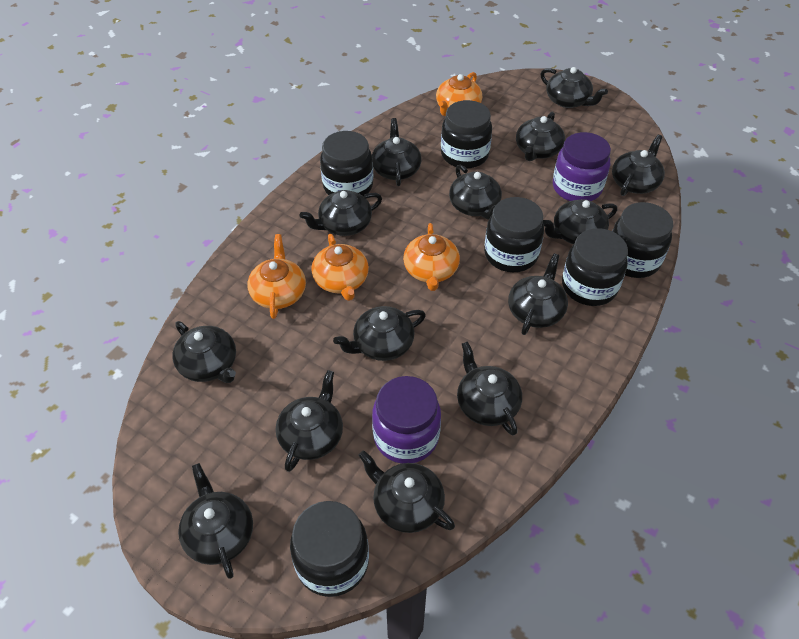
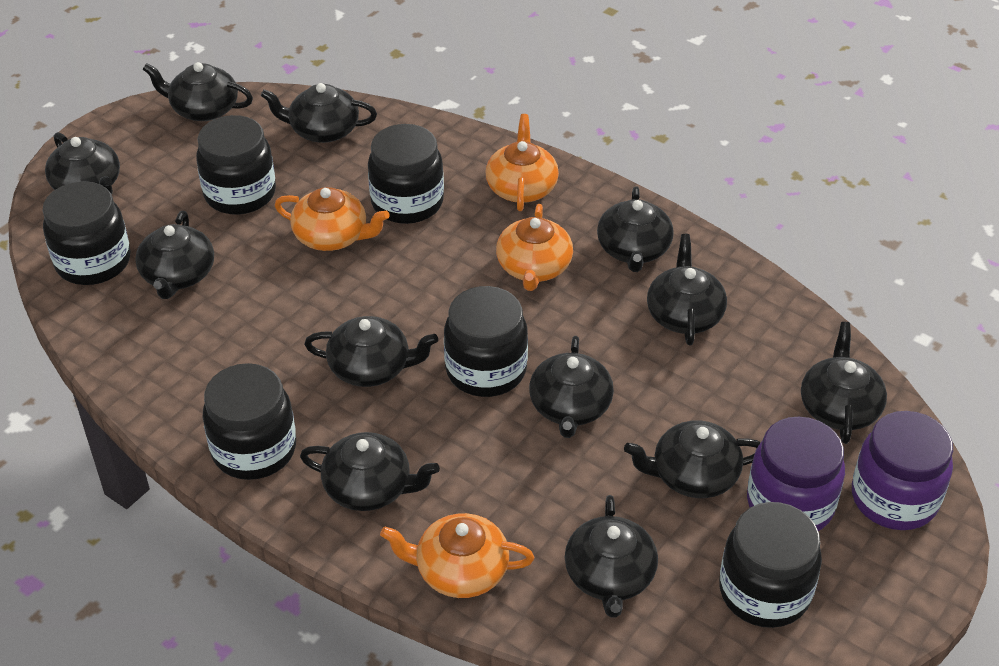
black teapot: [172,321,236,383] [178,463,253,579] [276,370,343,472] [300,190,382,236] [333,306,426,361] [358,450,455,533] [372,118,422,186] [449,165,502,220] [457,341,522,436] [508,253,568,335] [516,112,565,161] [541,67,608,108] [543,199,617,244] [612,135,665,196] = 14 -> [45,132,120,194] [135,211,214,299] [143,62,253,121] [261,83,377,143] [300,432,440,511] [304,316,438,387] [529,336,614,438] [565,495,658,618] [597,186,674,272] [624,420,761,498] [647,234,727,345] [801,322,887,444] = 12

